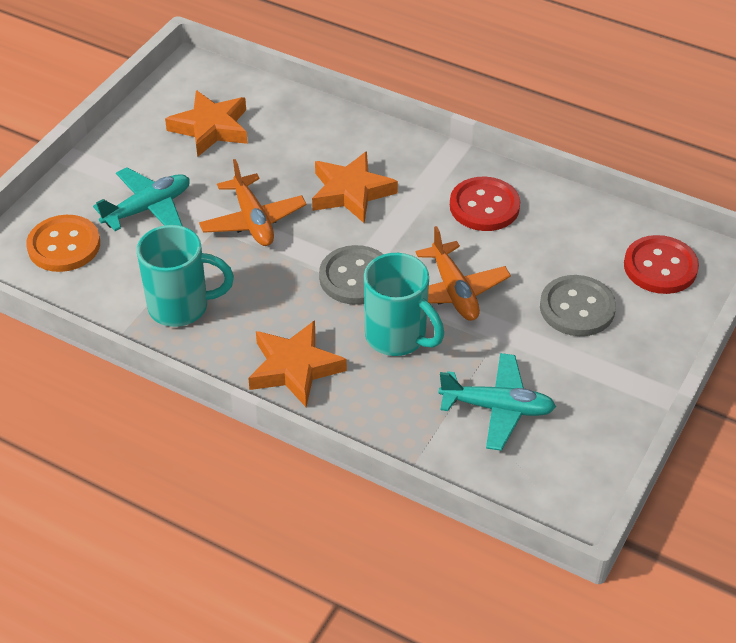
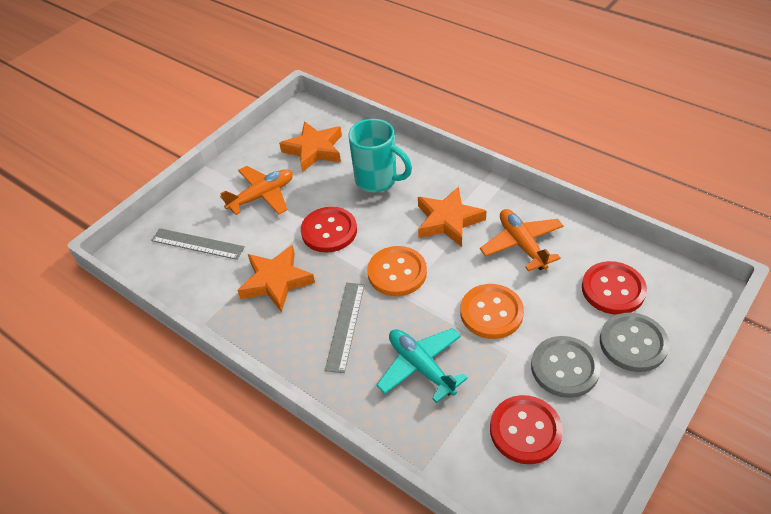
grey ruler: none = 0 -> [151,228,245,260] [325,283,365,373] = 2
orange button: [26,215,100,272] = 1 -> [367,246,427,296] [460,284,524,339] = 2
red button: [450,177,520,231] [624,235,699,294] = 2 -> [301,207,357,252] [490,395,563,464] [582,261,647,315] = 3
turquoise mug: [137,225,234,327] [364,253,444,356] = 2 -> [349,119,412,192] = 1
turquoise plane: [93,167,190,231] [439,353,556,451] = 2 -> [376,328,468,403] = 1

